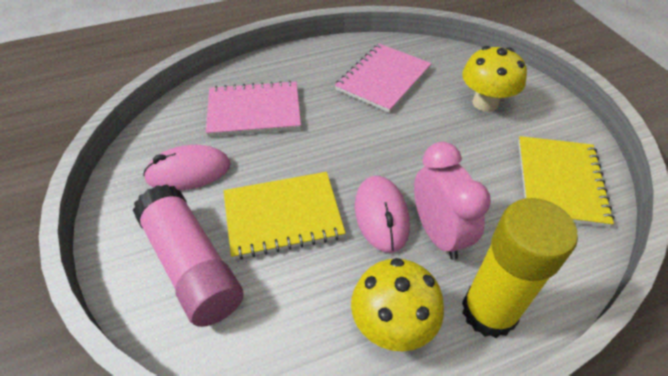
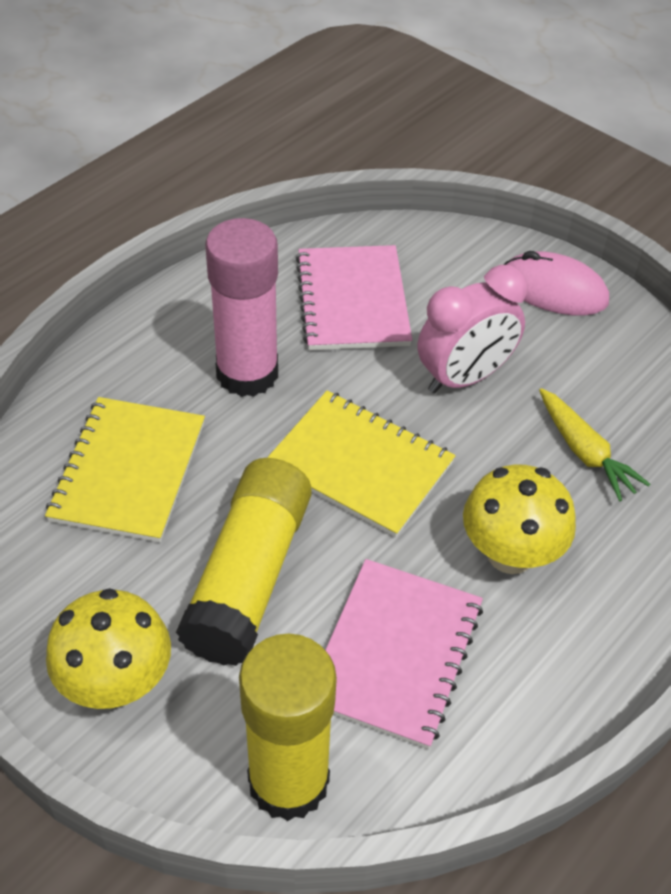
pink mouse: [143,145,231,191] [355,176,410,253] = 2 -> [504,251,609,316] = 1
yellow carrot: none = 0 -> [539,388,650,501] = 1
yellow glue stick: [462,198,578,338] = 1 -> [176,458,312,666] [239,634,337,821] = 2

